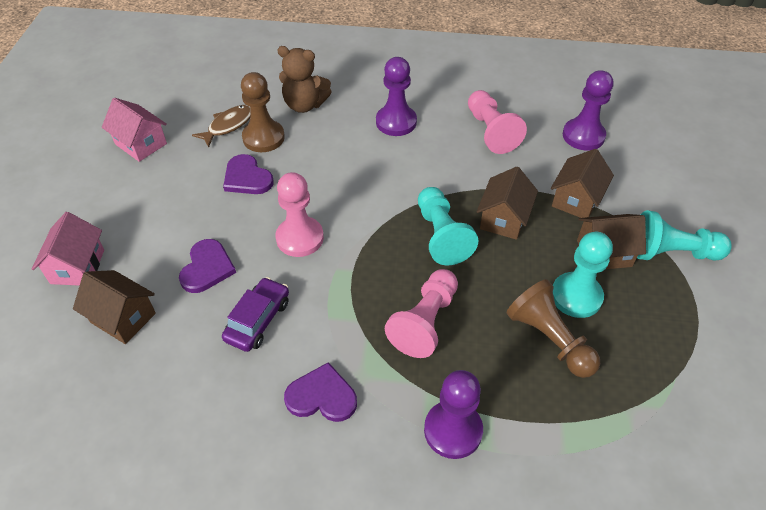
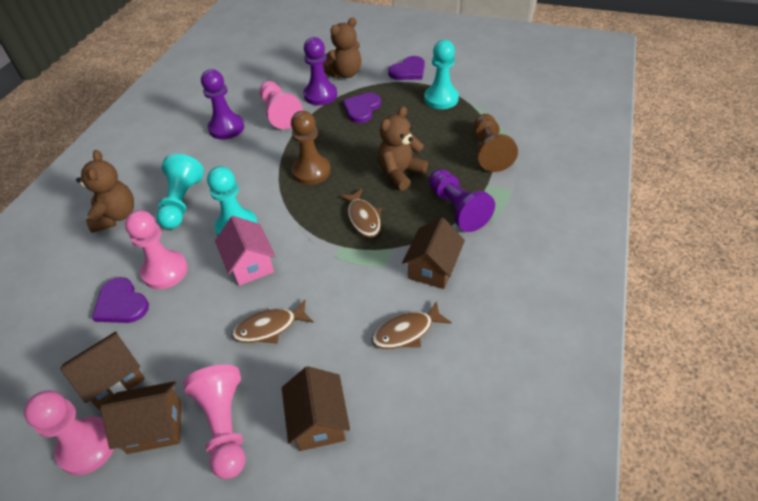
brown fish: [192,105,250,147] = 1 -> [232,300,314,344] [339,189,381,238] [372,301,452,349] = 3
brown teddy bear: [277,46,332,113] = 1 -> [76,150,134,233] [323,18,361,78] [378,106,428,191] = 3
pink house: [32,212,104,286] [102,98,167,162] = 2 -> [215,216,275,286] = 1
pink pawn: [276,172,324,257] [385,269,458,358] [468,90,527,154] = 3 -> [24,390,114,475] [125,210,188,289] [183,365,246,479] [260,81,303,129] = 4
purple car: [222,277,289,352] = 1 -> none = 0

